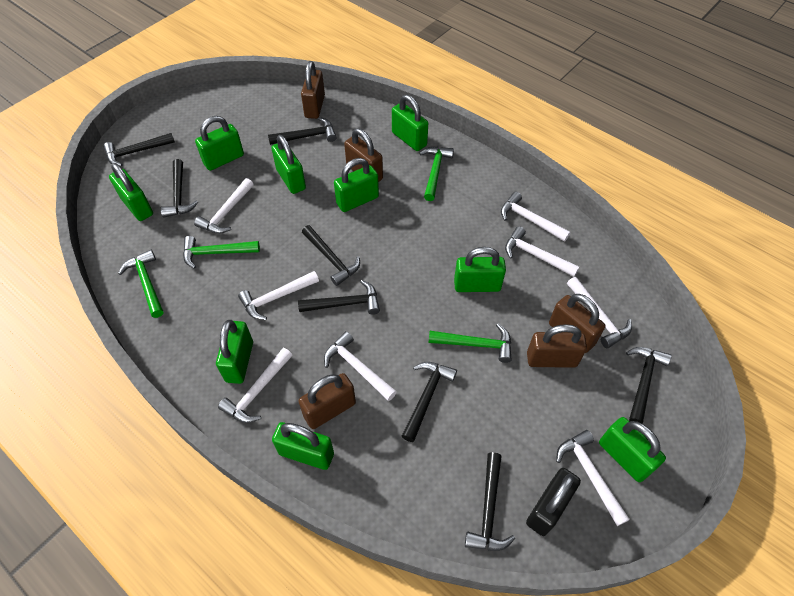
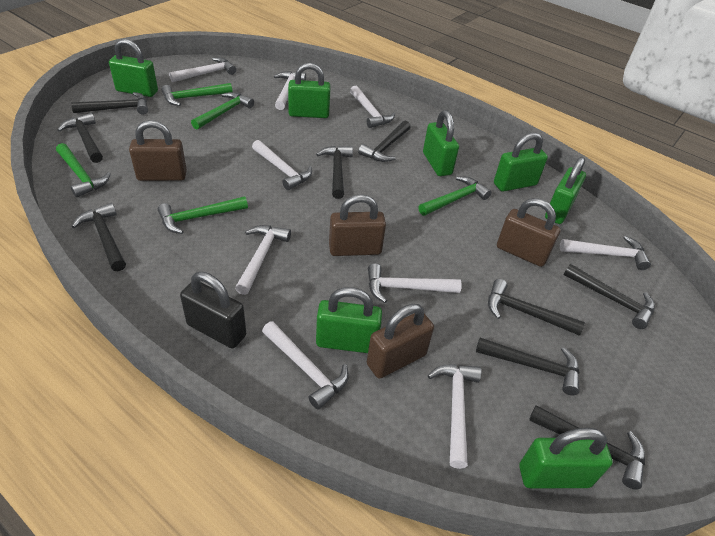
black hammer: [103,133,175,167] [161,159,198,218] [268,117,337,145] [298,280,380,315] [302,225,360,286] [402,362,457,442] [465,452,515,551] [626,347,672,424] = 8 -> [57,113,103,163] [71,92,148,115] [71,203,126,271] [316,146,353,199] [358,121,411,162] [476,338,580,395] [488,279,585,336] [529,405,645,489] [564,264,655,329] = 9
brown padlock: [298,373,356,429] [301,61,325,119] [344,128,383,182] [527,324,587,368] [549,294,606,353] = 5 -> [129,120,187,181] [329,194,386,256] [367,304,434,379] [497,198,561,267] = 4
green hammer: [118,250,164,318] [183,236,260,269] [419,147,454,201] [429,324,511,363] = 4 -> [56,143,111,198] [158,196,248,234] [161,83,232,106] [191,92,254,129] [419,176,491,216] = 5
green padlock: [109,163,153,221] [195,116,244,171] [216,320,253,384] [271,135,306,194] [272,422,334,470] [334,158,379,212] [392,95,428,151] [454,247,506,292] [599,417,666,482] = 9 -> [109,39,158,97] [288,63,330,118] [316,287,382,353] [423,110,459,176] [494,133,548,192] [519,428,613,488] [545,157,586,224] = 7
white hammer: [194,178,254,234] [218,348,292,423] [238,271,319,320] [324,331,397,401] [501,192,571,242] [505,226,579,277] [556,430,630,526] [567,277,632,348] = 8 -> [169,58,236,82] [235,225,291,295] [252,140,312,190] [262,321,349,410] [274,71,306,110] [350,86,395,128] [368,263,462,303] [428,365,481,469] [560,236,651,270] = 9

